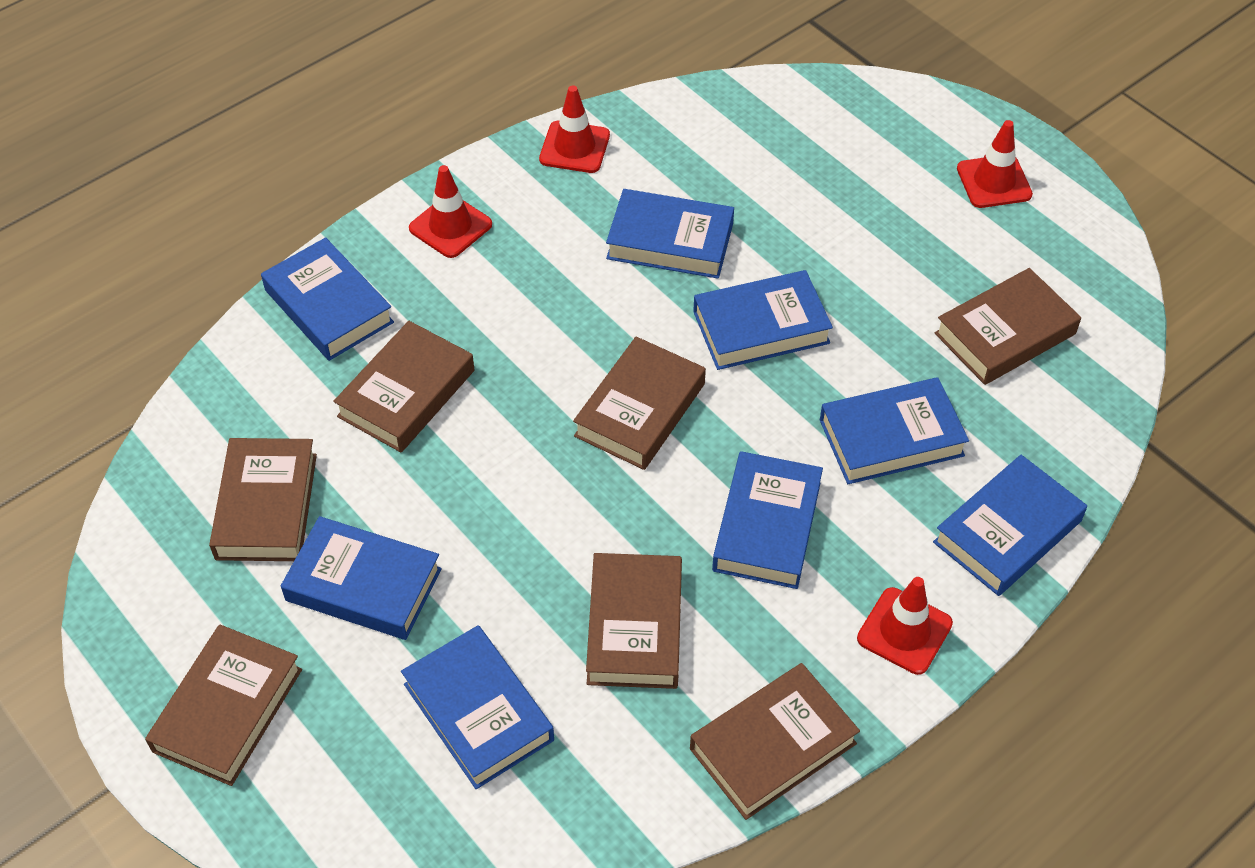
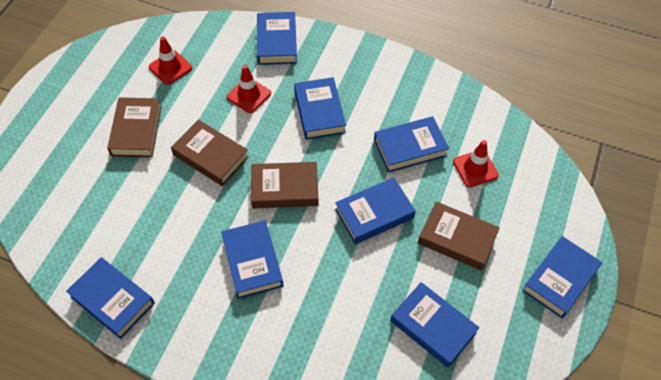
brown book: [145,624,302,786] [209,438,317,561] [333,321,474,452] [573,337,706,470] [586,553,682,689] [690,663,860,820] [935,268,1081,385] = 7 -> [107,97,162,157] [171,119,249,186] [251,162,319,208] [418,201,500,270] = 4
red traffic cone: [409,165,492,258] [539,85,610,173] [857,577,953,675] [957,120,1033,208] = 4 -> [149,36,192,85] [227,65,271,113] [453,140,499,188] = 3

